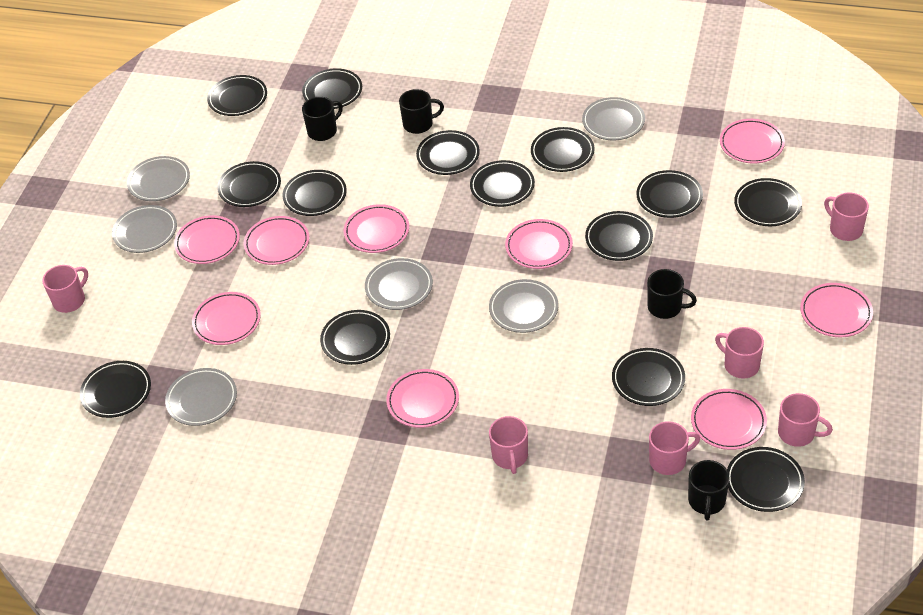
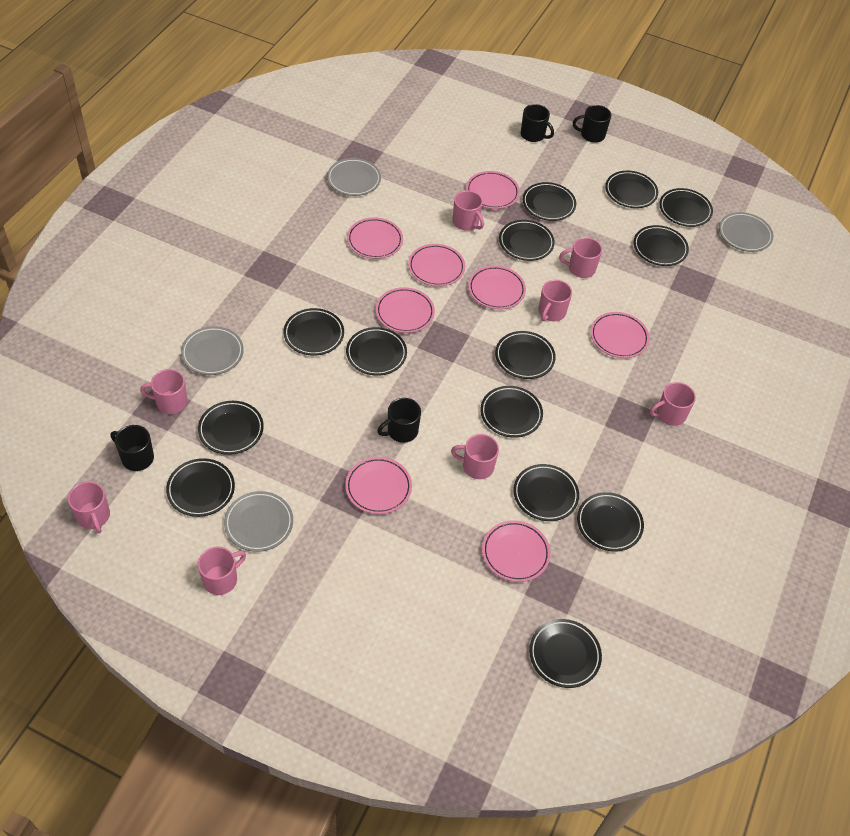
grey plate: [112,205,177,253] [127,156,190,201] [165,368,237,426] [365,258,433,310] [489,279,559,333] [582,97,645,140] = 6 -> [181,326,244,375] [224,491,293,552] [327,158,381,196] [719,212,773,252] = 4
pink mug: [42,265,88,313] [489,416,528,474] [649,421,700,475] [715,327,764,379] [778,393,833,447] [824,193,869,241] = 6 -> [68,481,110,533] [140,369,188,414] [198,546,246,595] [451,434,499,479] [453,191,484,231] [538,280,572,321] [559,237,602,278] [650,382,696,426] = 8
pink plate: [174,215,240,264] [192,292,261,345] [244,216,309,265] [344,204,409,253] [386,369,459,428] [505,219,573,269] [691,389,767,450] [720,119,785,163] [800,283,873,337] = 9 -> [345,457,412,514] [347,217,403,259] [376,287,435,333] [408,244,465,287] [466,171,520,209] [468,266,526,309] [482,520,551,582] [590,312,650,358] = 8

